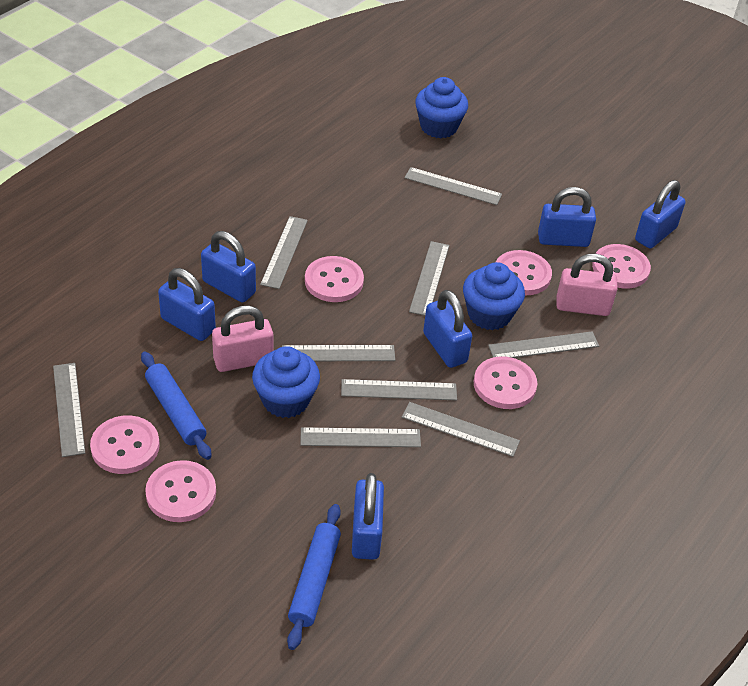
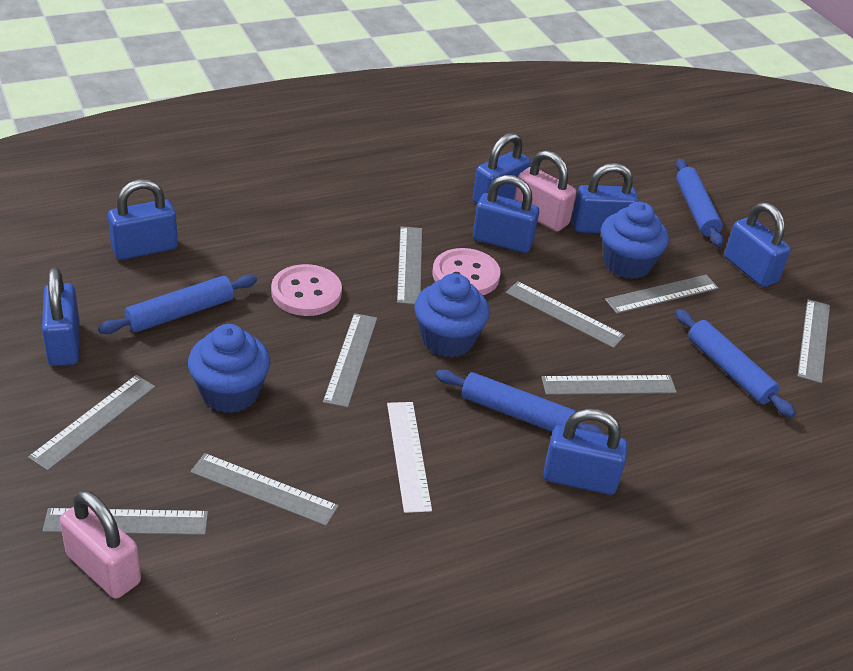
blue padlock: [158,268,216,341] [201,231,256,303] [352,473,384,560] [423,290,472,368] [538,187,596,247] [635,180,686,249] = 6 -> [42,267,79,366] [108,179,178,260] [472,133,531,204] [473,175,539,253] [543,408,628,495] [572,163,638,233] [724,202,791,287] = 7
blue rolling pin: [141,351,211,460] [287,504,341,650] = 2 -> [98,275,257,334] [436,370,605,434] [675,309,795,418] [676,159,724,247] = 4
pink button: [90,415,160,474] [145,460,216,522] [305,256,364,302] [474,356,537,409] [496,250,552,295] [592,244,651,289] = 6 -> [271,264,342,316] [433,248,501,295] = 2
white ruler: none = 0 -> [387,402,432,513] = 1

